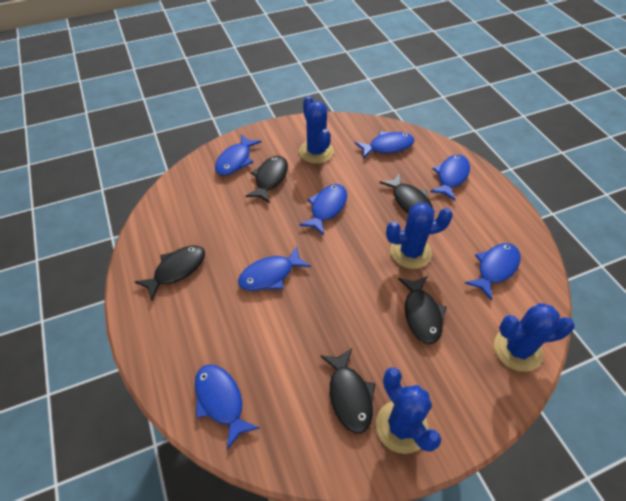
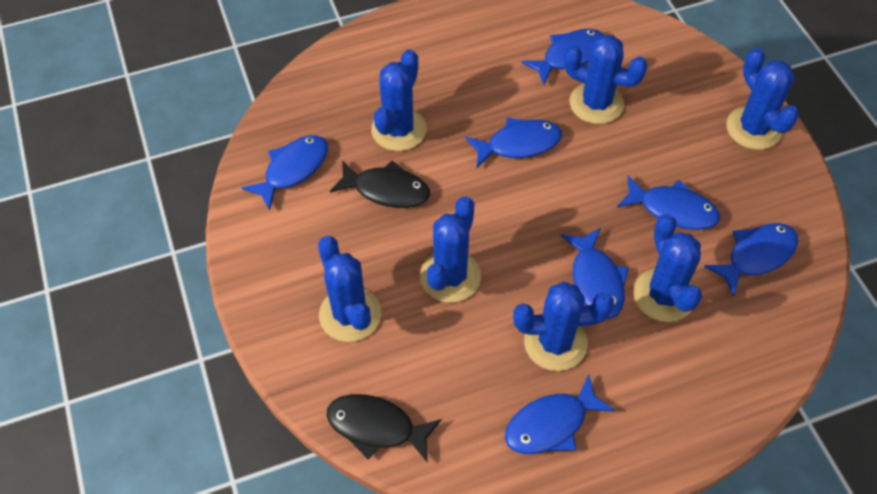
black fish: [135,245,205,301] [245,156,288,203] [320,348,375,433] [379,173,433,213] [398,276,447,344] = 5 -> [326,394,442,463] [330,160,430,208] = 2
blue cactus: [299,96,334,164] [376,367,441,454] [386,202,453,269] [494,303,575,372] = 4 -> [318,236,381,342] [371,49,427,151] [420,196,481,303] [513,281,614,371] [564,35,648,124] [634,214,702,322] [726,48,799,150] = 7

